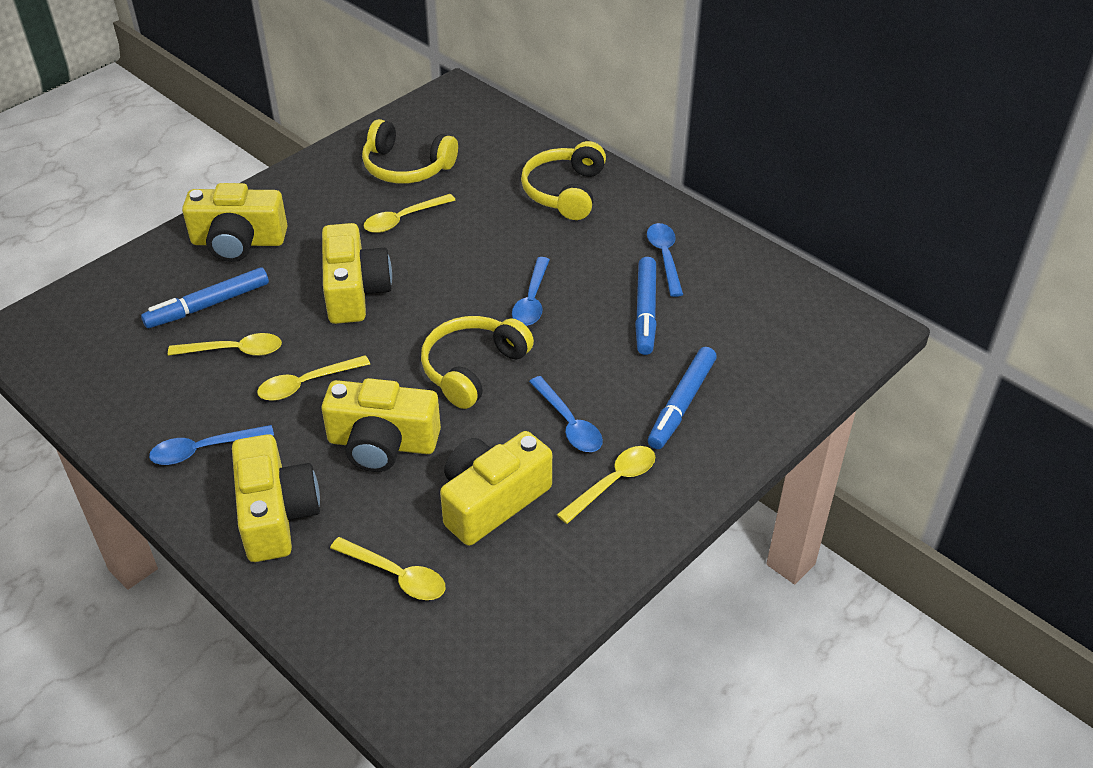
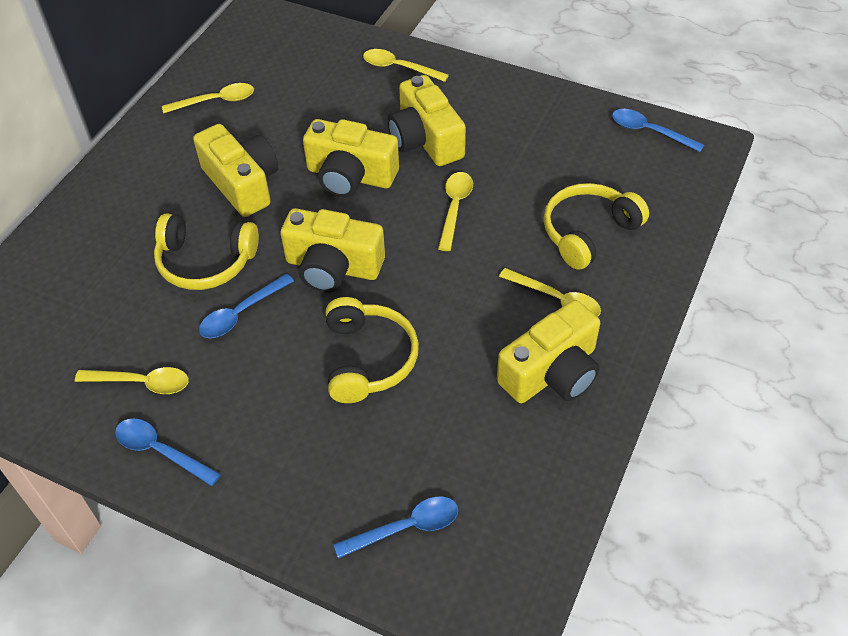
blue marker: [141,267,269,328] [635,257,657,355] [648,347,717,449] = 3 -> none = 0

